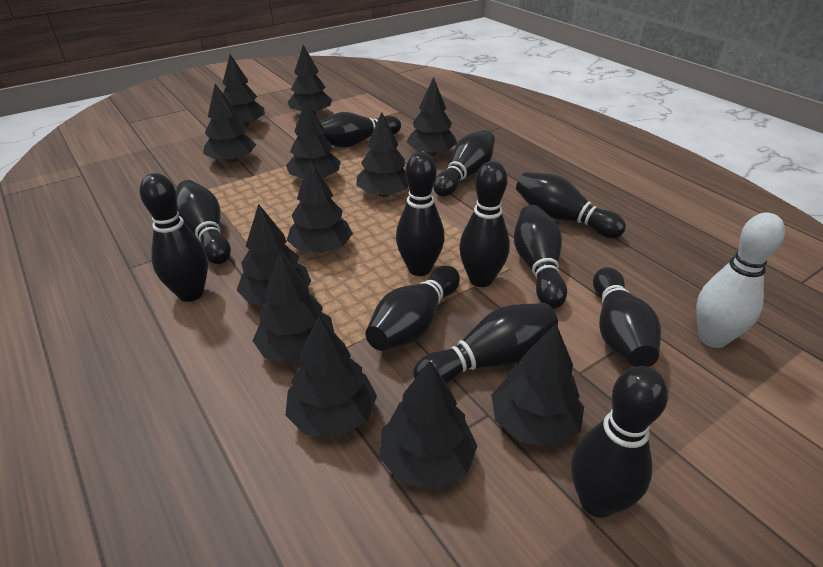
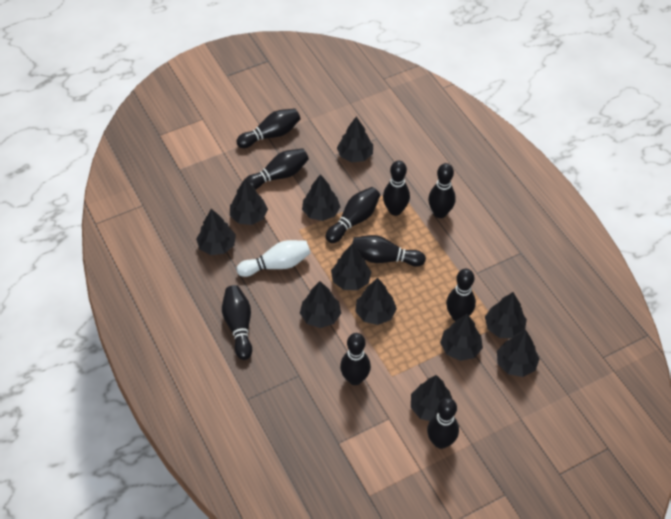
black bowling pin: [140,173,208,302] [176,180,231,264] [320,112,401,148] [366,266,460,351] [396,152,445,276] [413,303,558,384] [433,130,495,197] [459,161,510,287] [514,205,567,308] [516,172,626,238] [571,366,668,518] [593,267,661,367] = 12 -> [222,285,252,360] [236,108,300,148] [245,148,309,190] [326,187,380,243] [340,333,371,385] [352,235,426,267] [383,161,410,216] [427,398,459,449] [428,163,456,218] [446,269,476,321] = 10
black tree: [203,83,256,163] [223,54,265,127] [237,204,311,305] [253,252,334,364] [285,316,377,437] [286,99,341,179] [287,45,332,115] [287,160,353,253] [356,112,409,197] [379,361,477,490] [406,77,457,156] [491,324,584,447] = 12 -> [196,209,236,255] [230,179,268,225] [300,281,341,328] [302,174,340,221] [331,244,371,290] [337,117,373,162] [355,278,397,325] [411,375,452,421] [440,314,483,361] [485,292,527,339] [497,330,540,377] = 11

